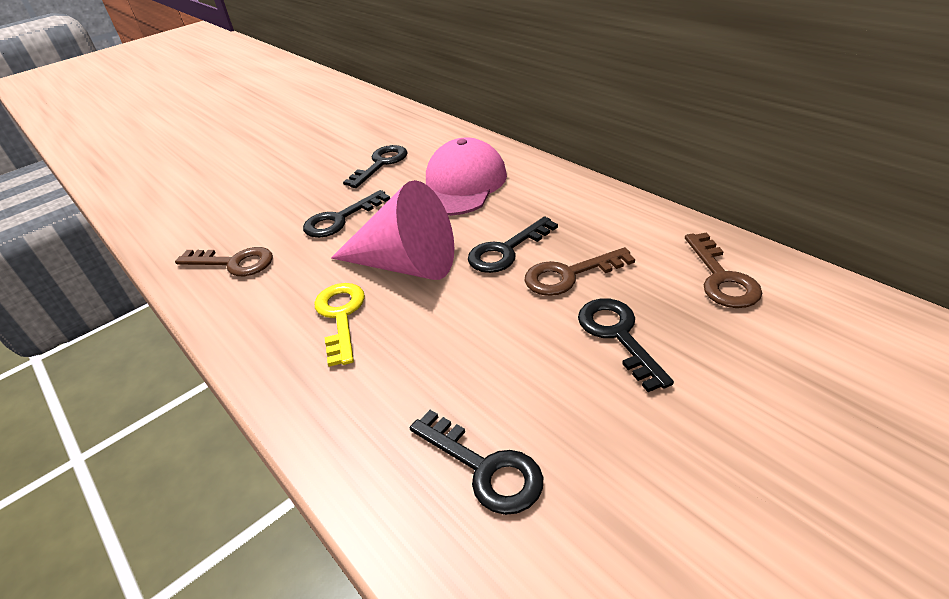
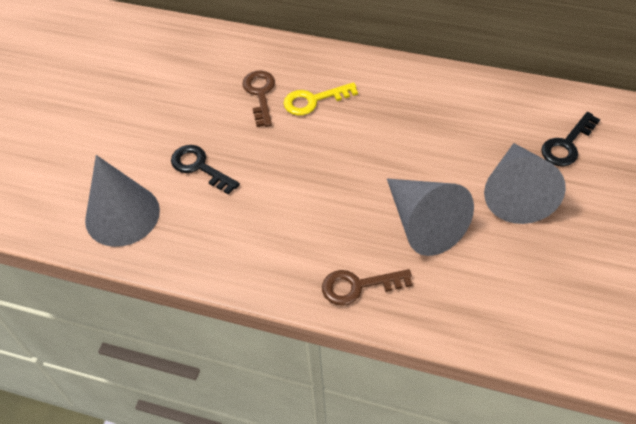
black key: [303,190,390,238] [343,145,408,188] [410,410,543,515] [468,217,558,273] [578,298,674,392] = 5 -> [171,145,240,195] [541,112,600,166] = 2
brown key: [175,247,273,276] [524,247,635,296] [685,232,762,308] = 3 -> [242,70,275,127] [322,269,412,306] = 2
grey cone: none = 0 -> [85,155,160,247] [387,179,474,256] [484,143,566,224] = 3
pink cap: [426,138,507,216] = 1 -> none = 0
pink cone: [331,180,454,280] = 1 -> none = 0

